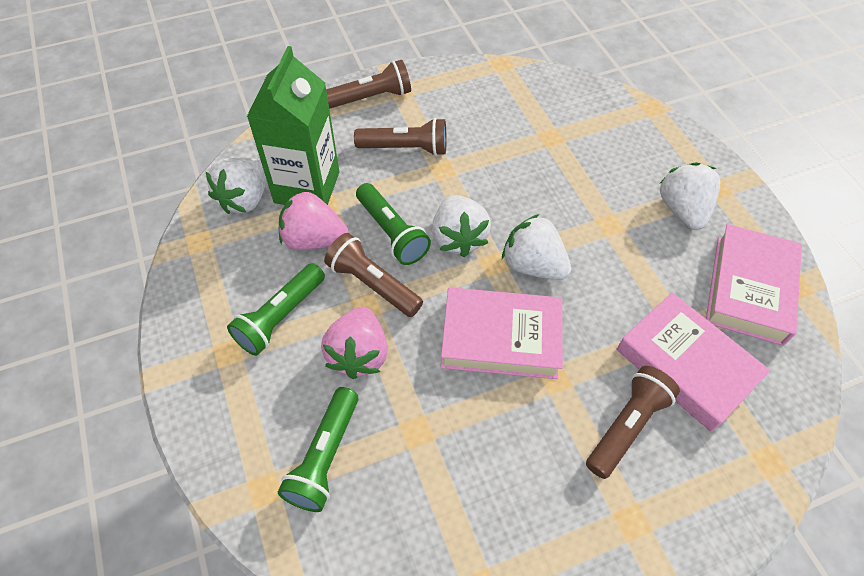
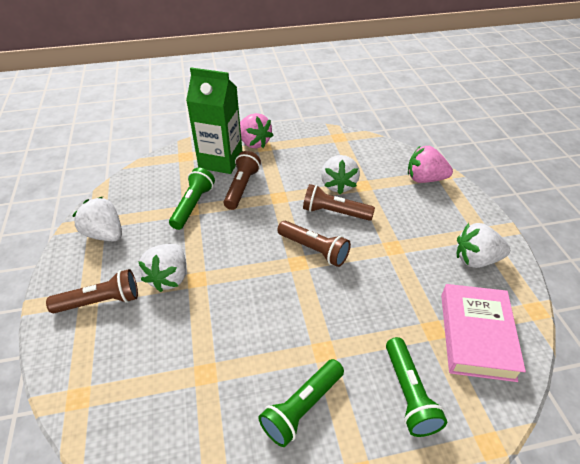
pink book: [441,287,563,379] [617,292,770,432] [706,224,802,346] = 3 -> [441,284,526,382] = 1

